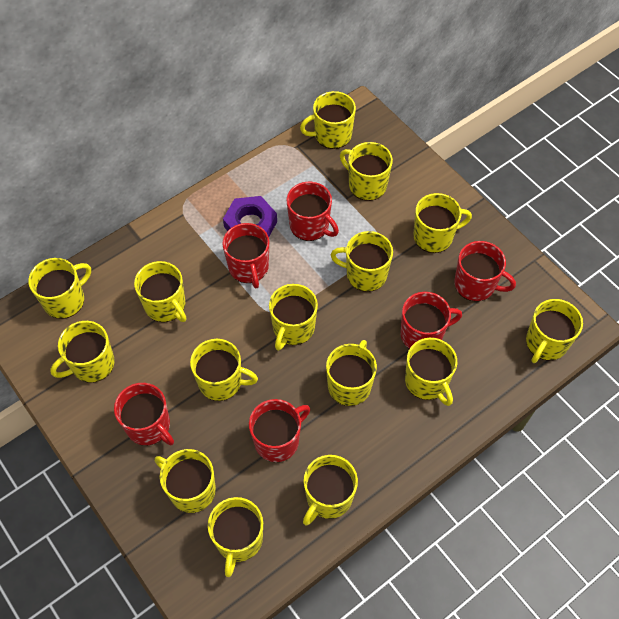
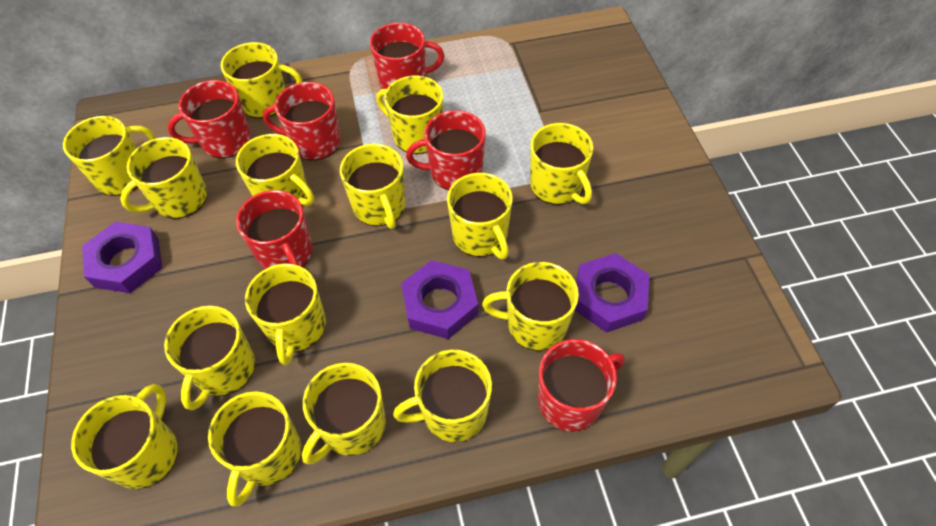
purple nut: [223,196,277,237] = 1 -> [82,222,163,293] [401,260,478,339] [575,253,650,333] = 3

